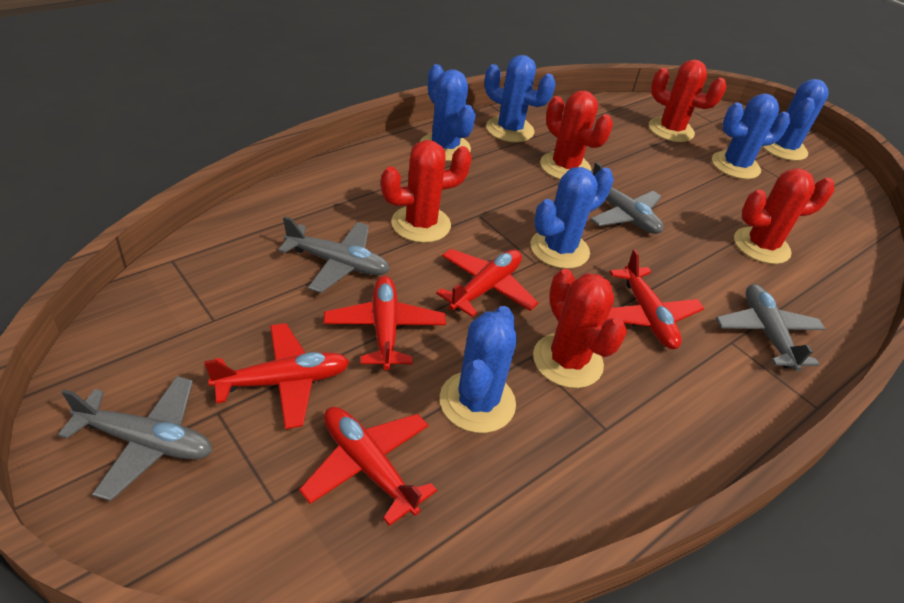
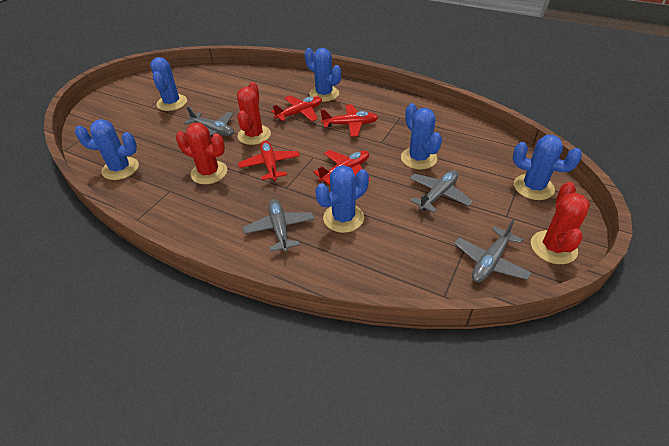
red cactus: [381,140,472,243] [533,269,627,388] [540,91,613,179] [649,59,727,142] [734,168,834,264] = 5 -> [176,123,227,184] [237,82,271,145] [531,182,590,264] = 3
red plane: [204,323,349,429] [299,407,437,526] [323,276,446,370] [436,249,538,317] [606,249,704,349] = 5 -> [238,140,300,181] [271,95,322,121] [313,150,370,185] [320,104,378,137] = 4

